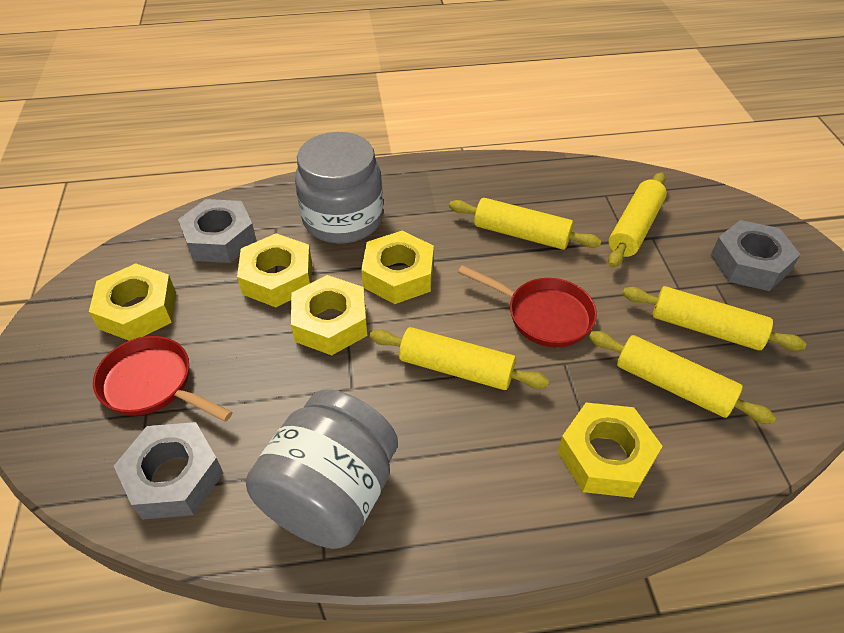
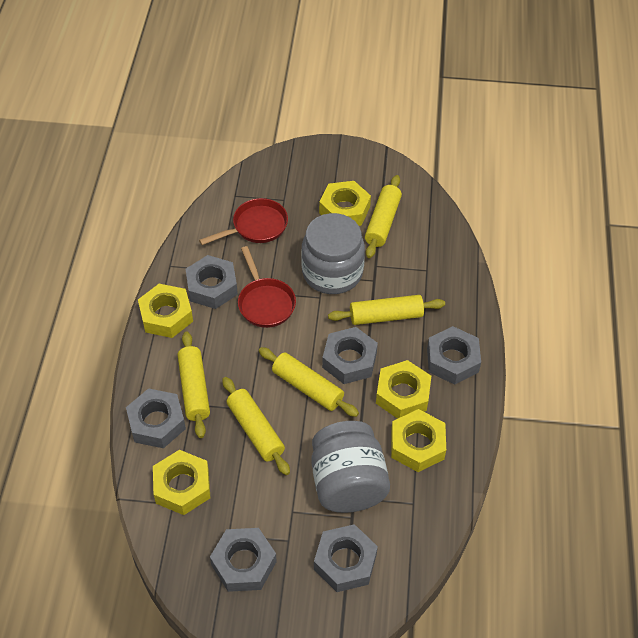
grey nut: [114,422,223,519] [178,199,257,263] [711,220,801,291] = 3 -> [126,388,186,448] [186,255,238,309] [210,528,277,592] [314,524,378,592] [322,327,378,384] [427,326,481,385] = 6

